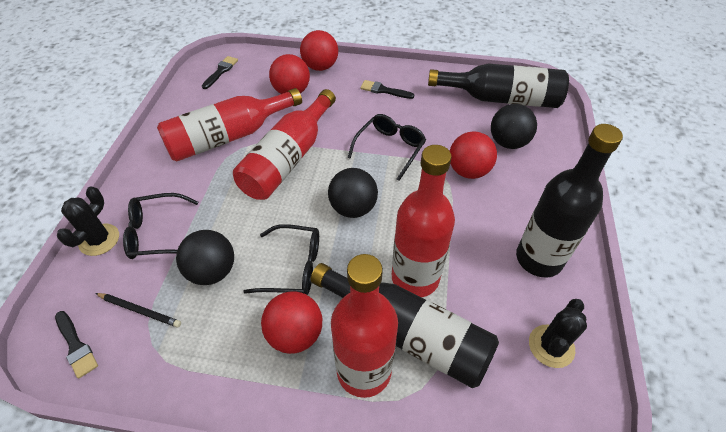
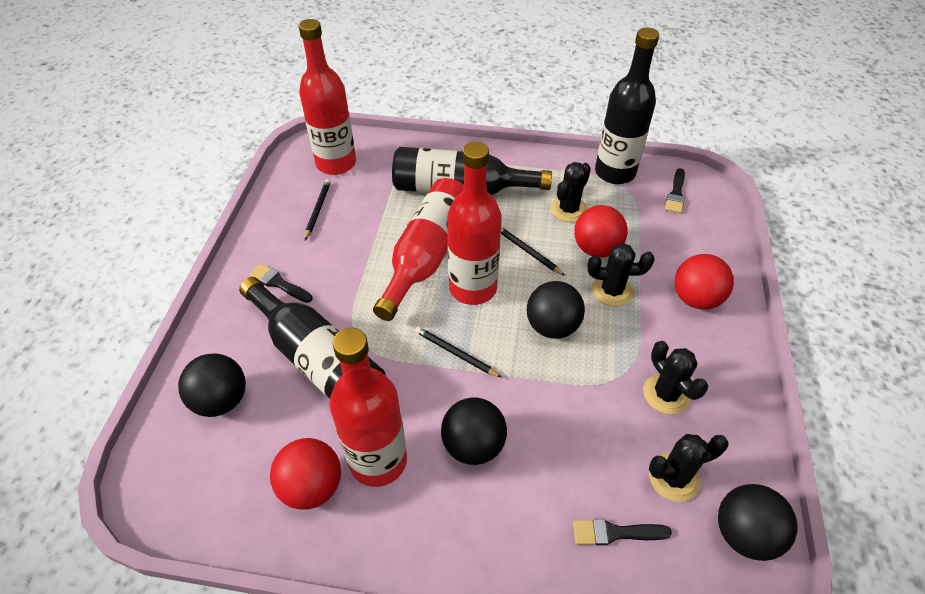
black ball: [176,230,234,285] [328,168,378,218] [491,104,537,149] = 3 -> [178,353,246,417] [441,398,507,465] [527,281,585,339] [718,484,798,561] = 4
black cactus: [57,187,119,256] [529,299,587,368] = 2 -> [550,162,591,222] [587,243,654,307] [643,341,708,414] [649,434,729,502] = 4
black glasses: [123,193,198,259] [243,224,319,295] [348,114,426,181] = 3 -> none = 0
black pencil: [95,293,181,328] = 1 -> [305,179,331,240] [415,327,502,378] [501,227,565,276] = 3
red ball: [261,291,322,354] [269,54,310,94] [300,30,338,71] [450,132,497,179] = 4 -> [270,438,341,510] [574,205,628,258] [675,254,734,310] = 3

